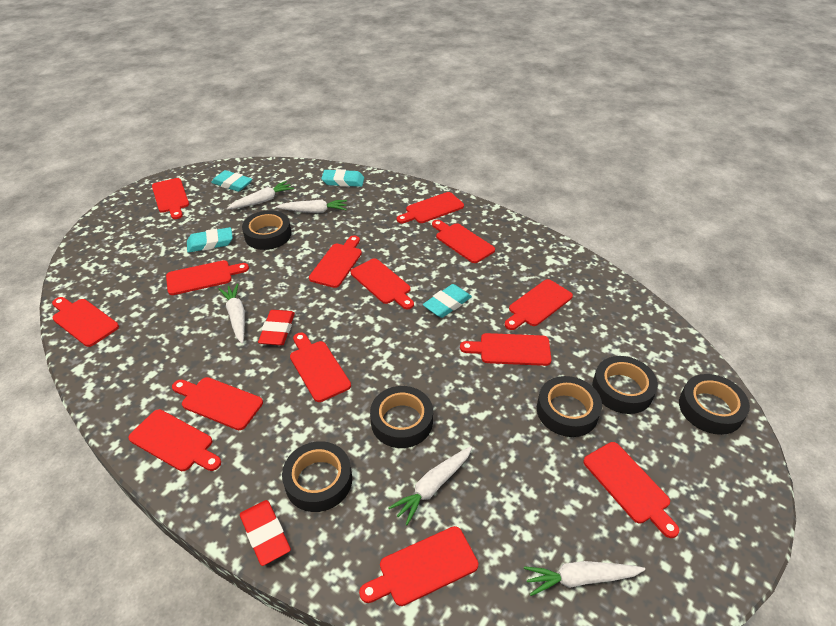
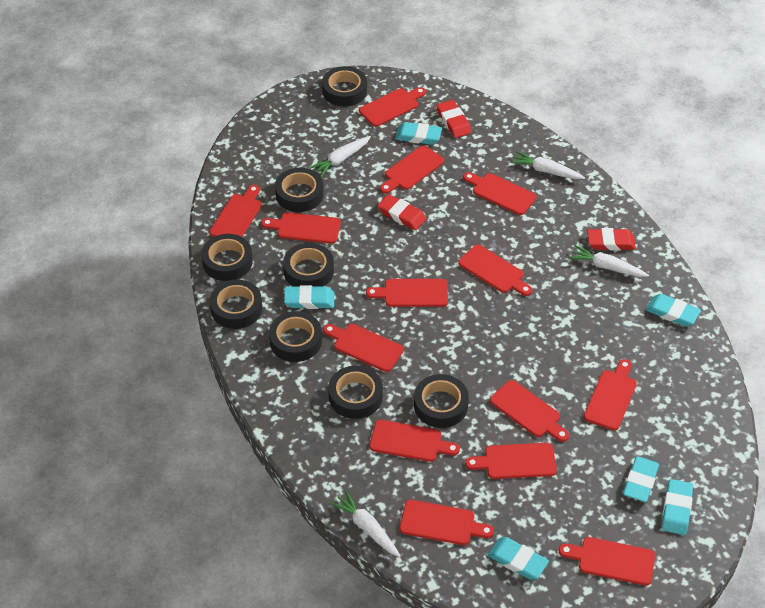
black tape: [242,210,291,250] [282,441,352,512] [370,386,433,448] [537,376,602,437] [592,356,658,414] [679,374,750,435] = 6 -> [201,234,253,281] [210,280,262,329] [269,311,322,362] [275,168,324,212] [283,243,334,287] [322,66,367,107] [328,366,383,419] [414,374,469,428] = 8
red eraser: [240,500,291,566] [258,310,295,346] = 2 -> [377,194,427,230] [436,100,472,138] [587,228,636,251] = 3
turquoise eraser: [187,227,233,253] [211,170,252,192] [321,169,364,187] [423,284,472,318] = 4 -> [284,285,334,309] [395,122,442,145] [488,537,549,580] [623,456,659,502] [646,294,701,327] [662,479,693,535] = 6
white carrot: [219,284,245,344] [227,181,294,209] [276,200,347,213] [388,446,472,525] [524,561,645,596] = 5 -> [309,136,371,177] [330,490,401,557] [511,151,585,179] [569,245,649,277] = 4

